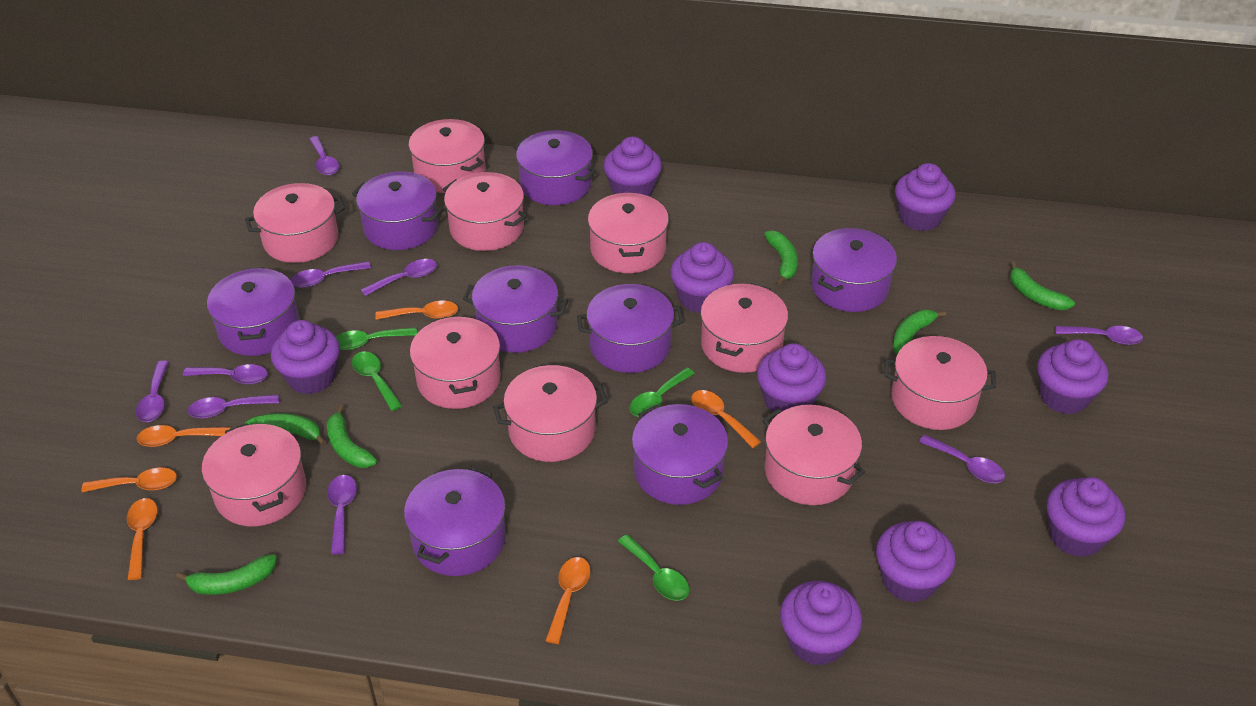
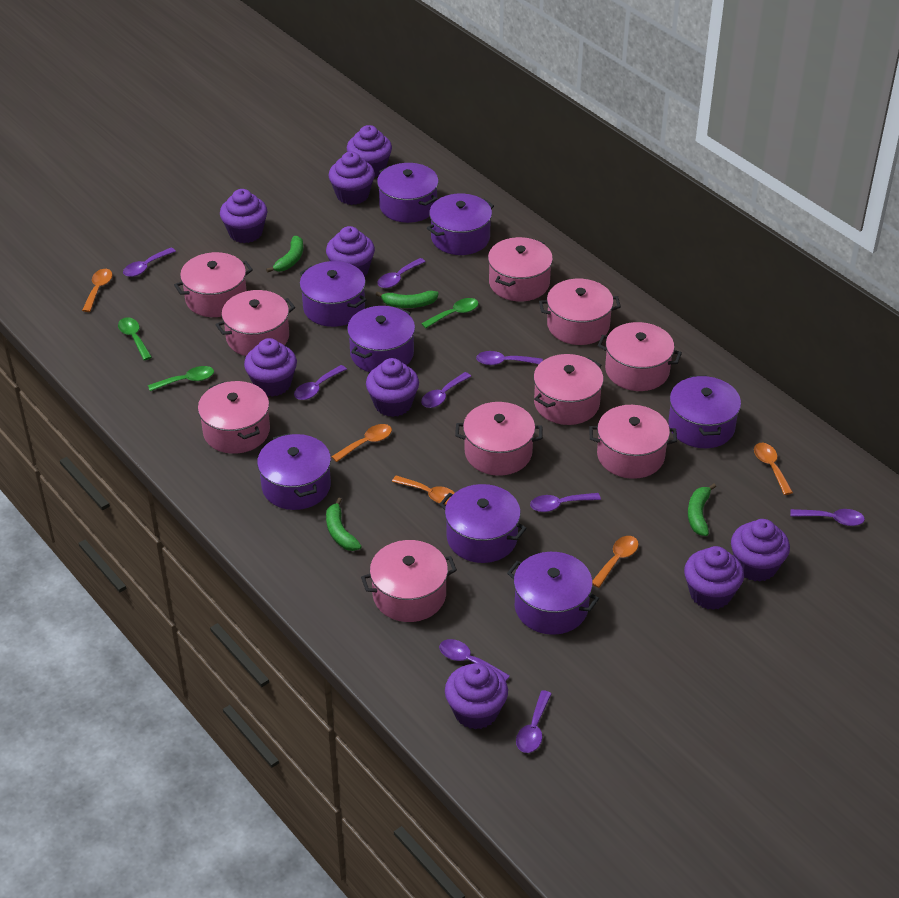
green banana: [176,554,277,595] [244,413,326,445] [327,405,377,468] [764,230,798,285] [893,310,946,355] [1010,261,1075,310] = 6 -> [266,236,303,273] [326,498,362,551] [375,291,439,308] [688,484,716,536] = 4
green spoon: [336,327,417,350] [352,352,402,411] [618,534,689,601] [630,367,695,417] = 4 -> [118,317,152,360] [148,366,214,391] [421,298,478,328] = 3
orange spoon: [81,468,177,492] [127,498,158,580] [137,425,231,447] [375,300,458,320] [545,557,590,644] [691,390,761,448] = 6 -> [82,269,112,312] [331,424,392,462] [392,476,455,505] [593,536,639,588] [754,443,793,495] = 5

